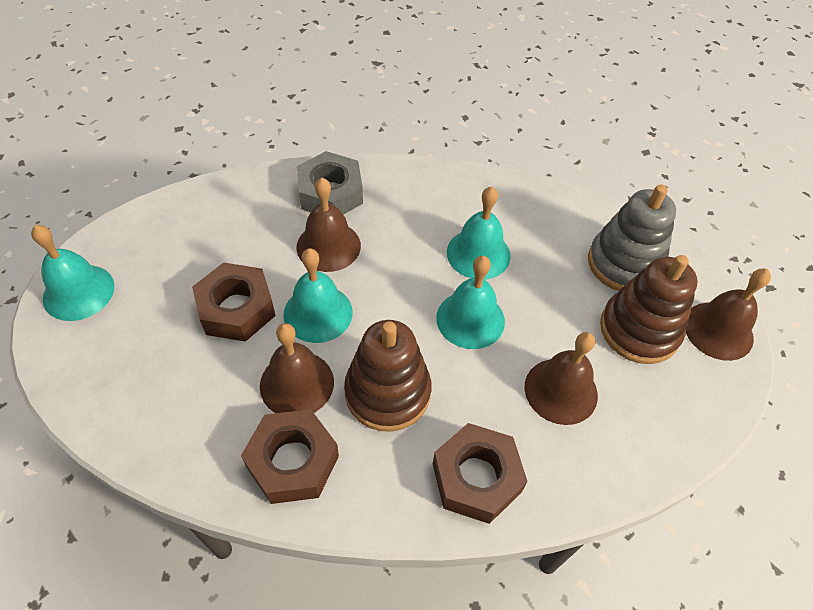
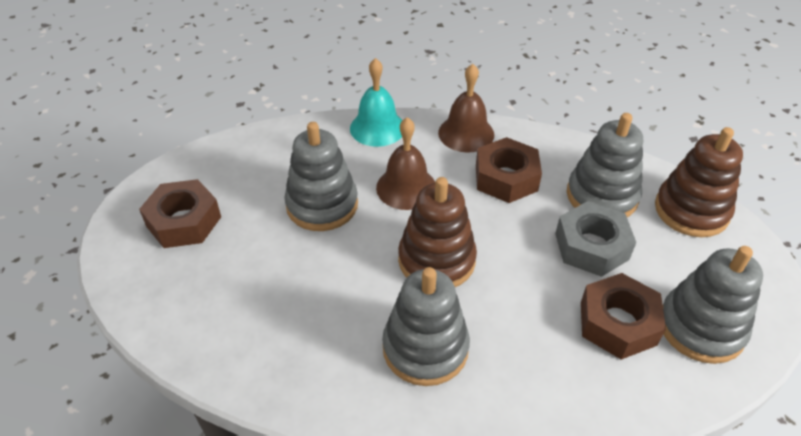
brown bell: [260,323,334,413] [296,178,361,272] [525,332,598,425] [686,269,771,361] = 4 -> [376,117,435,210] [438,64,494,153] = 2
grey stacking toy: [588,184,676,291] = 1 -> [284,122,358,231] [382,267,470,386] [567,113,643,217] [663,246,763,364] = 4
turquoise bell: [31,225,114,321] [283,248,353,343] [436,256,505,349] [447,186,511,280] = 4 -> [350,58,402,147] = 1

